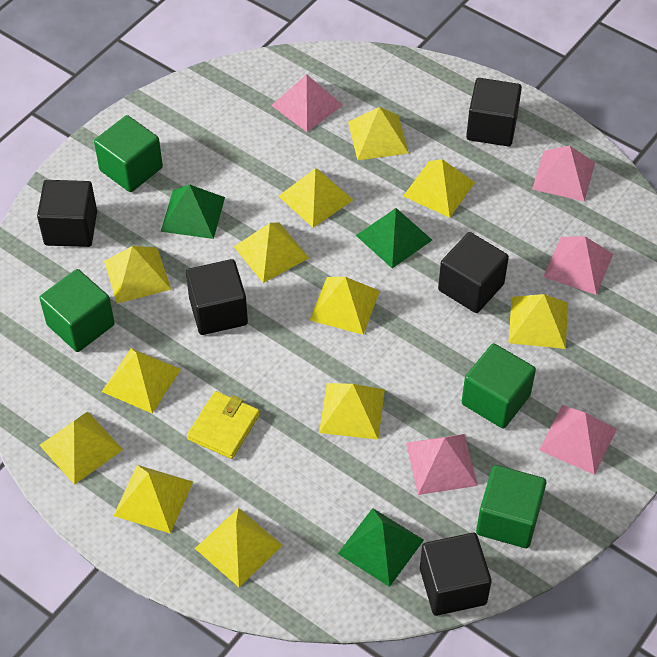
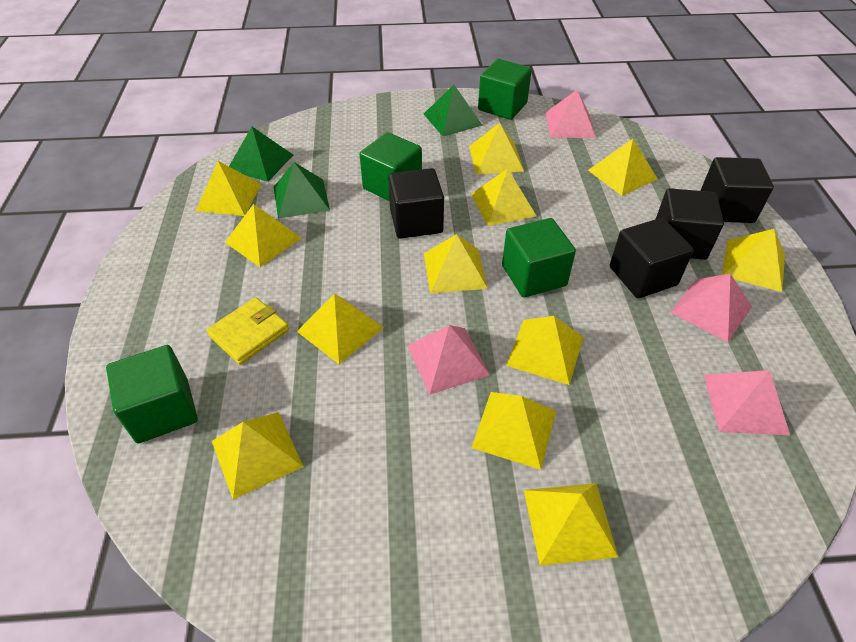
black cube: [37,180,97,247] [186,259,248,335] [420,533,492,616] [438,232,509,313] [466,78,522,147] = 5 -> [388,168,444,239] [610,218,694,298] [656,188,724,260] [700,157,774,223] = 4
pink pyramid: [271,74,343,132] [406,434,478,495] [532,146,595,202] [539,405,617,475] [544,236,613,295] = 5 -> [407,325,490,395] [545,90,596,138] [670,274,752,342] [704,370,790,436] = 4

